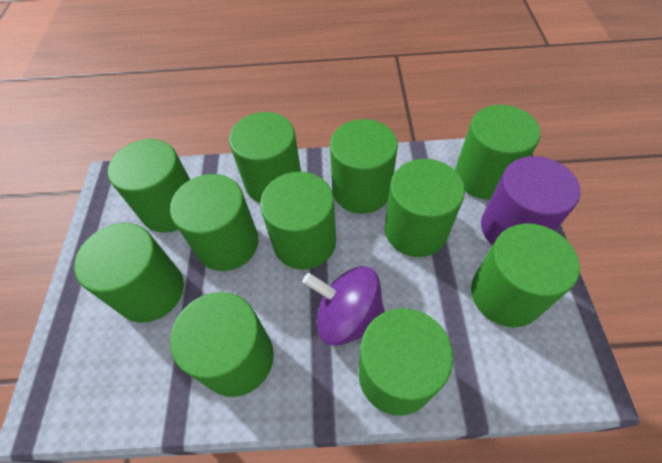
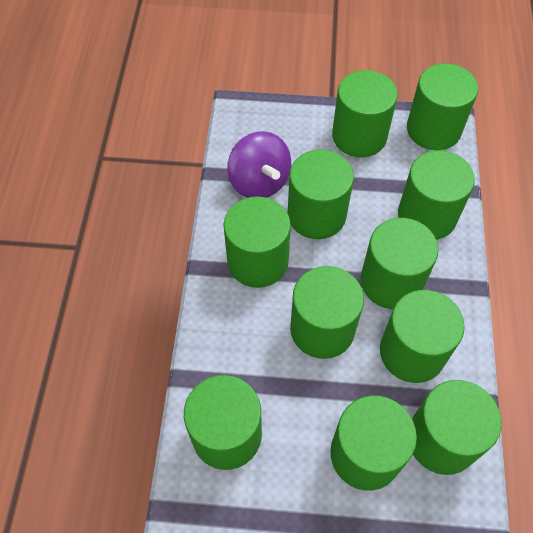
purple cylinder: [481,156,581,245] = 1 -> none = 0

